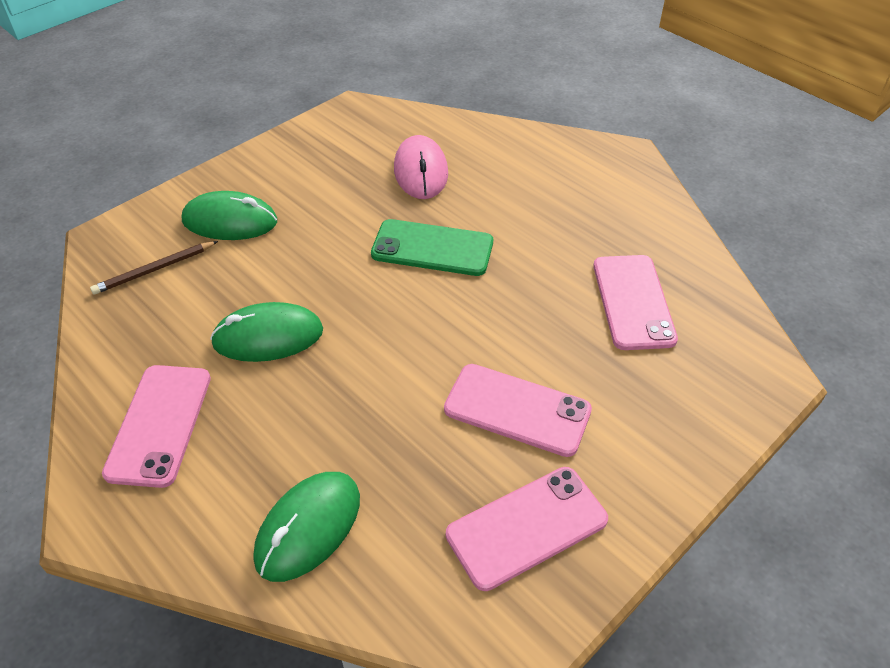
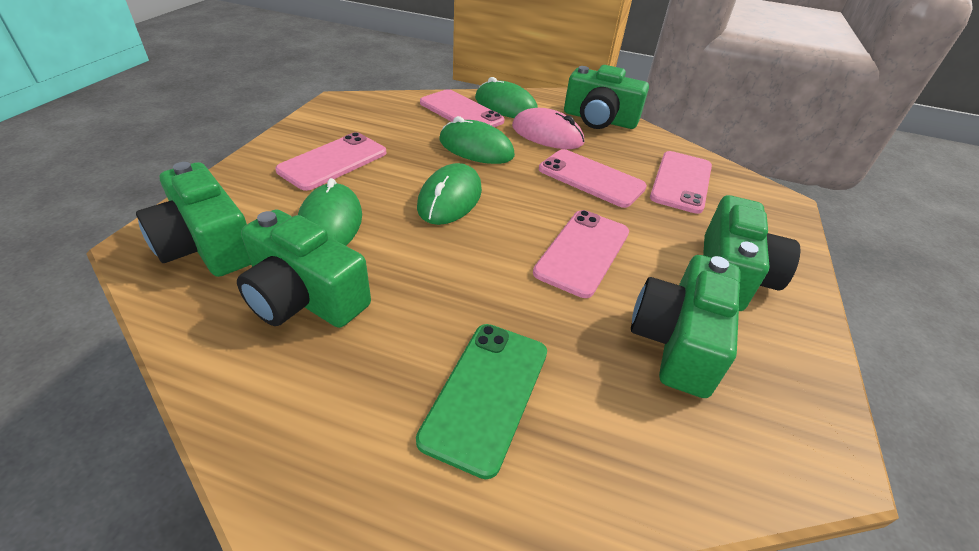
brown pencil: [90,241,218,294] = 1 -> none = 0
green camera: none = 0 -> [136,162,251,277] [237,209,371,328] [564,65,649,129] [631,255,741,398] [703,195,800,311] = 5
green mouse: [182,191,277,240] [210,302,323,362] [253,472,360,582] = 3 -> [298,178,362,246] [417,163,482,225] [439,116,515,164] [475,77,538,118] = 4
pink phone: [102,365,211,488] [444,364,592,457] [446,467,608,591] [593,255,678,350] = 4 -> [275,132,386,191] [420,89,505,127] [533,210,629,298] [539,149,647,208] [650,151,712,214] = 5

